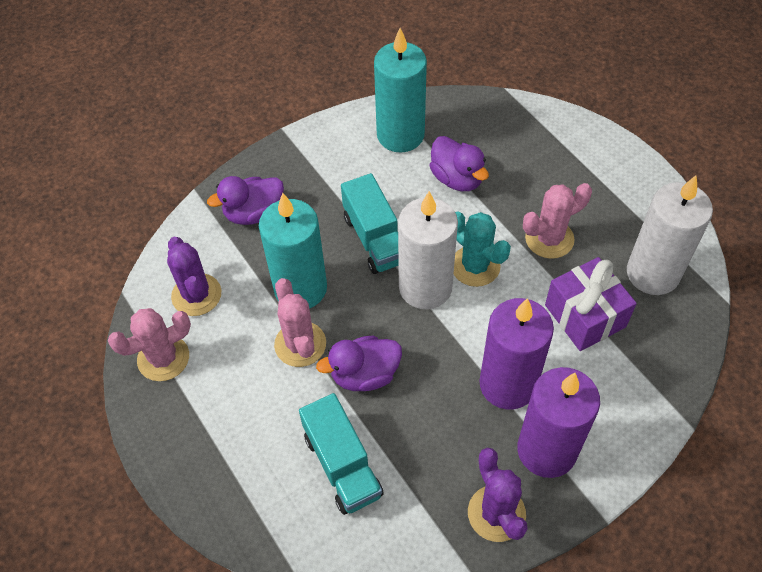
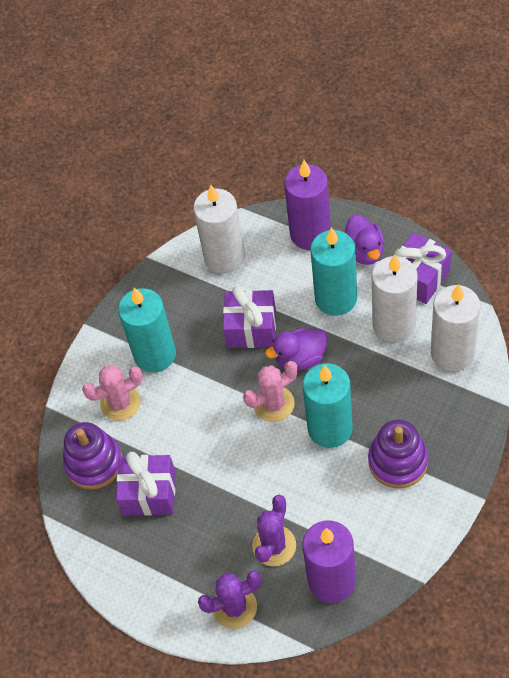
pink cactus: [108,308,191,381] [274,278,326,367] [523,183,592,259] = 3 -> [82,365,143,421] [243,361,297,422] = 2
purple duck: [207,176,284,225] [316,336,402,391] [429,136,489,191] = 3 -> [265,328,328,370] [345,214,384,265] = 2
purple gift: [545,257,637,351] = 1 -> [116,452,176,516] [223,286,276,348] [394,232,451,304] = 3
purple stacking toy: none = 0 -> [63,422,122,490] [368,419,428,488] = 2
turquoise cactus: [454,212,511,287] = 1 -> none = 0
turquoise candle: [259,193,327,309] [374,28,427,153] = 2 -> [118,288,176,372] [303,363,353,448] [310,227,357,316] = 3
turquoise truck: [299,393,384,515] [341,173,399,274] = 2 -> none = 0
white candle: [398,191,458,310] [627,175,713,295] = 2 -> [193,185,245,274] [372,254,418,342] [431,284,480,371] = 3

